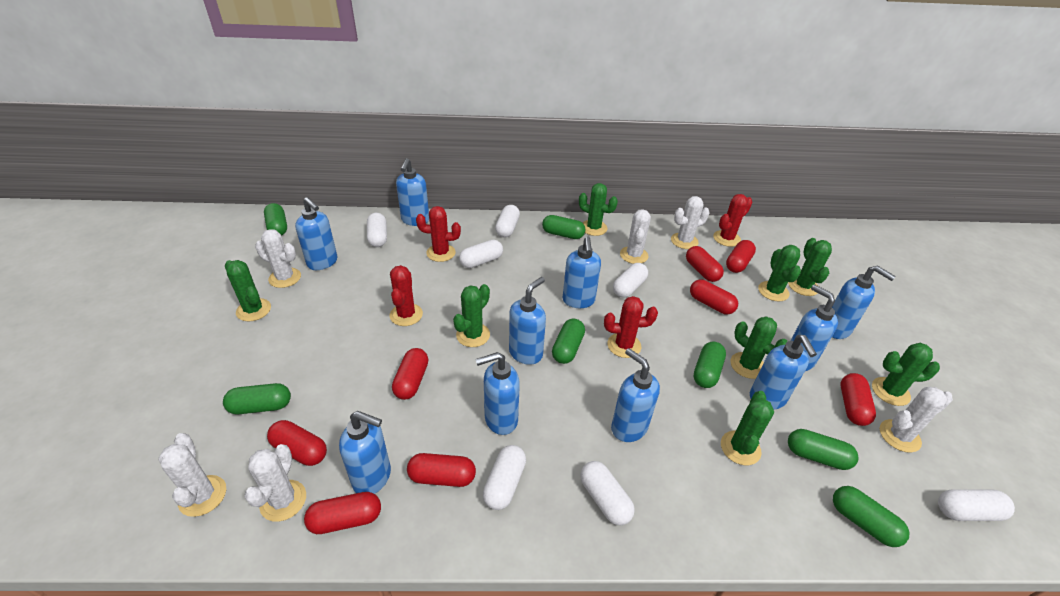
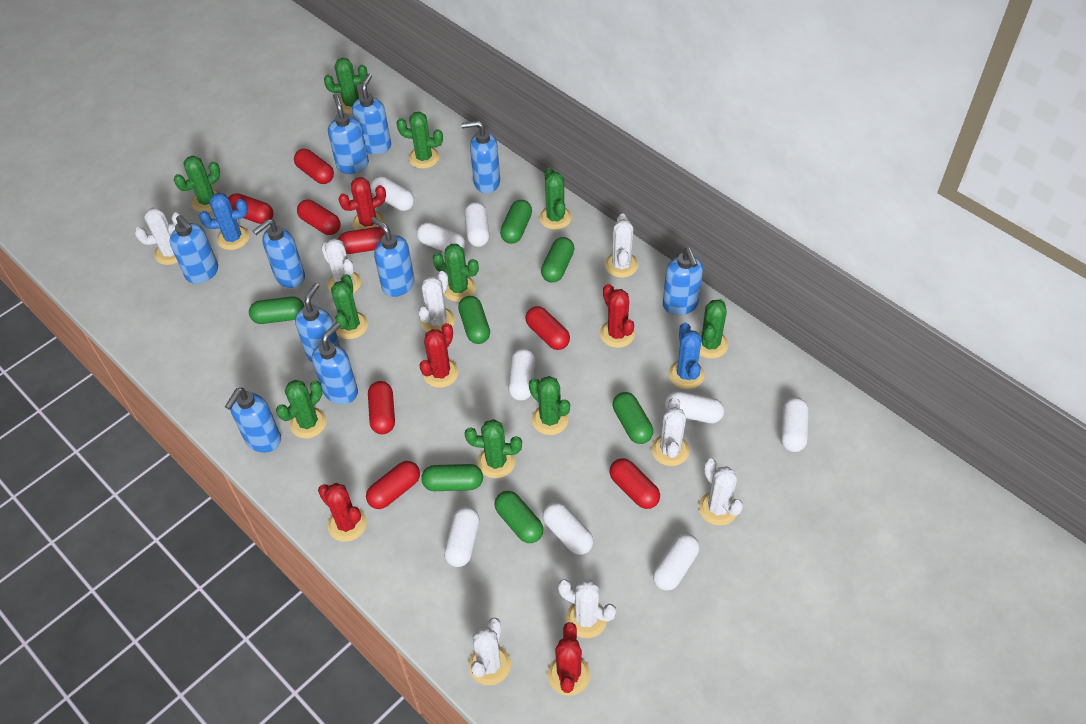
blue cactus: none = 0 -> [199,193,249,250] [668,323,705,389] = 2
green cactus: [225,260,271,321] [453,284,490,347] [579,183,618,236] [721,391,774,465] [730,316,787,379] [758,245,801,301] [788,238,832,296] [872,343,940,406] = 8 -> [174,156,221,212] [276,380,327,438] [324,58,368,114] [331,274,368,339] [396,112,443,169] [433,244,479,302] [465,419,522,478] [529,376,570,435] [539,167,572,230] [698,299,728,359] = 10
red cactus: [390,265,423,326] [416,206,461,262] [604,296,658,358] [713,194,752,247] = 4 -> [318,483,367,542] [338,177,386,230] [419,323,459,388] [548,622,590,696] [600,284,635,348] = 5
white cactus: [158,433,226,517] [244,444,306,522] [255,229,301,288] [620,209,651,264] [671,196,709,249] [880,387,953,453] = 6 -> [135,208,181,265] [321,238,361,294] [418,271,455,332] [468,618,511,685] [558,579,616,638] [605,214,638,278] [651,398,690,466] [699,459,743,526] = 8
white capsule: [367,213,387,247] [459,240,503,268] [483,445,526,510] [495,205,520,238] [580,461,635,526] [613,263,648,298] [938,489,1015,521] = 7 -> [371,176,414,211] [417,222,465,252] [444,507,480,567] [464,202,489,247] [508,348,535,401] [542,502,593,555] [653,533,699,591] [665,391,724,423] [781,397,808,452] = 9

